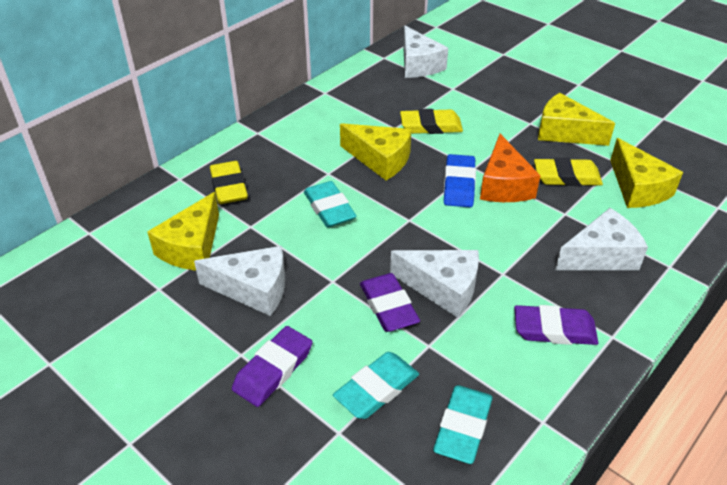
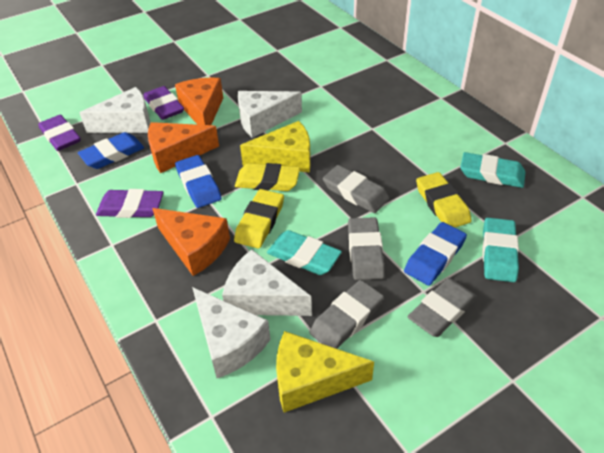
blue eraser: [444,154,476,207] = 1 -> [78,132,144,169] [175,155,222,208] [404,222,467,286] = 3
grey eraser: none = 0 -> [309,280,384,349] [323,165,389,213] [348,217,385,280] [408,278,477,337] = 4
orange cheese: [480,134,541,202] = 1 -> [148,122,219,173] [152,208,230,276] [175,78,223,125] = 3
yellow cheese: [147,192,219,271] [340,123,412,180] [538,93,615,146] [610,138,683,208] = 4 -> [240,121,311,173] [276,331,374,413] = 2

